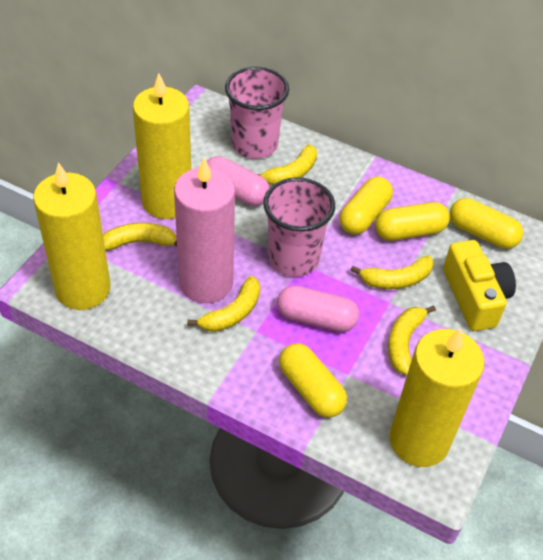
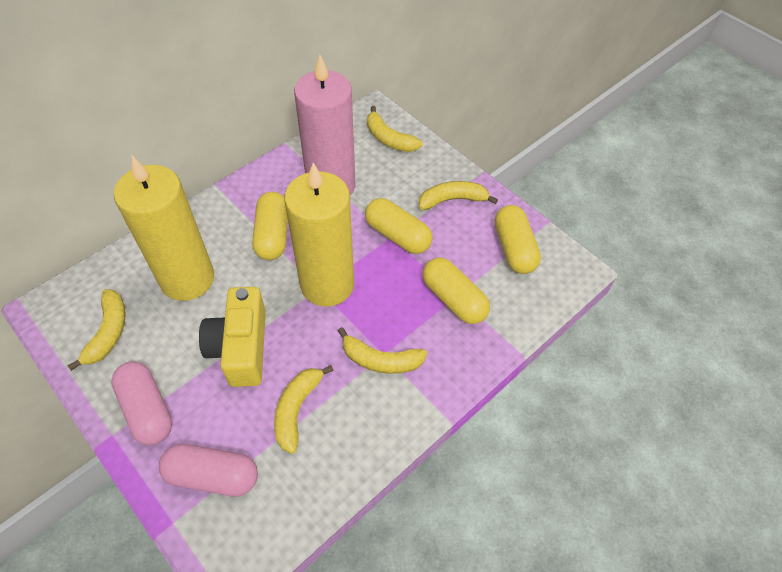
pink cup: [225,67,289,159] [263,177,335,277] = 2 -> none = 0
yellow candle: [33,162,110,310] [133,74,191,219] [389,328,485,467] = 3 -> [114,156,214,301] [284,163,354,307] = 2

